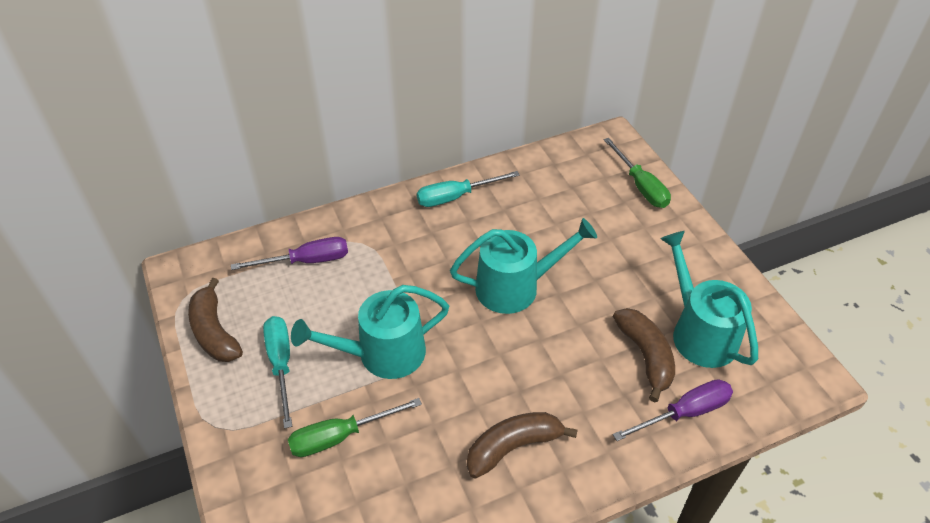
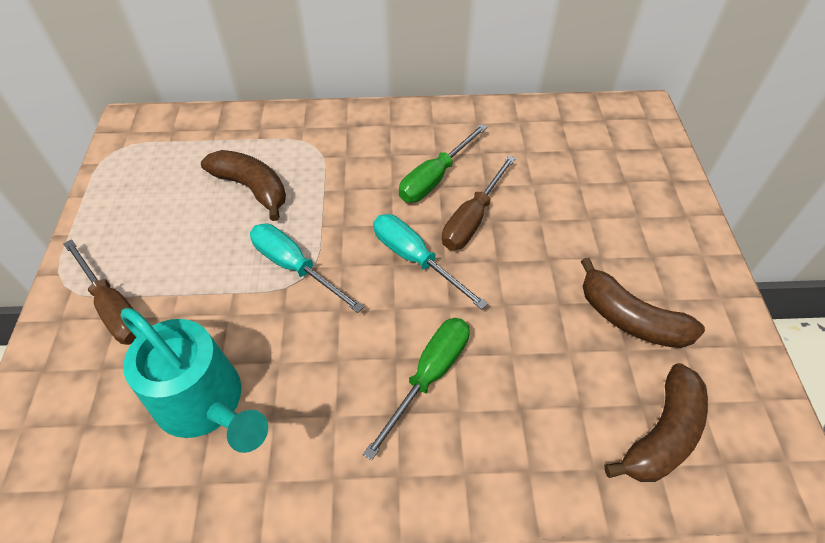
brown screwdriver: none = 0 -> [64,239,137,345] [442,156,516,250] = 2
purple screwdriver: [231,237,348,270] [613,379,733,441] = 2 -> none = 0
turquoise watering can: [291,285,449,379] [450,218,597,314] [660,231,758,368] = 3 -> [120,308,268,453] = 1

